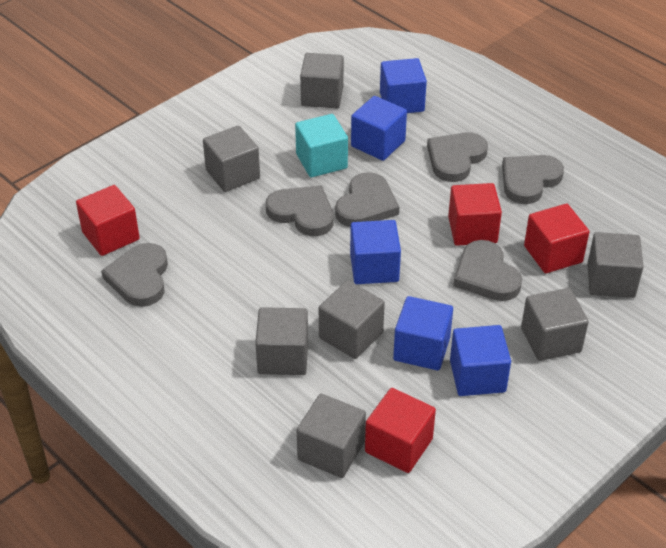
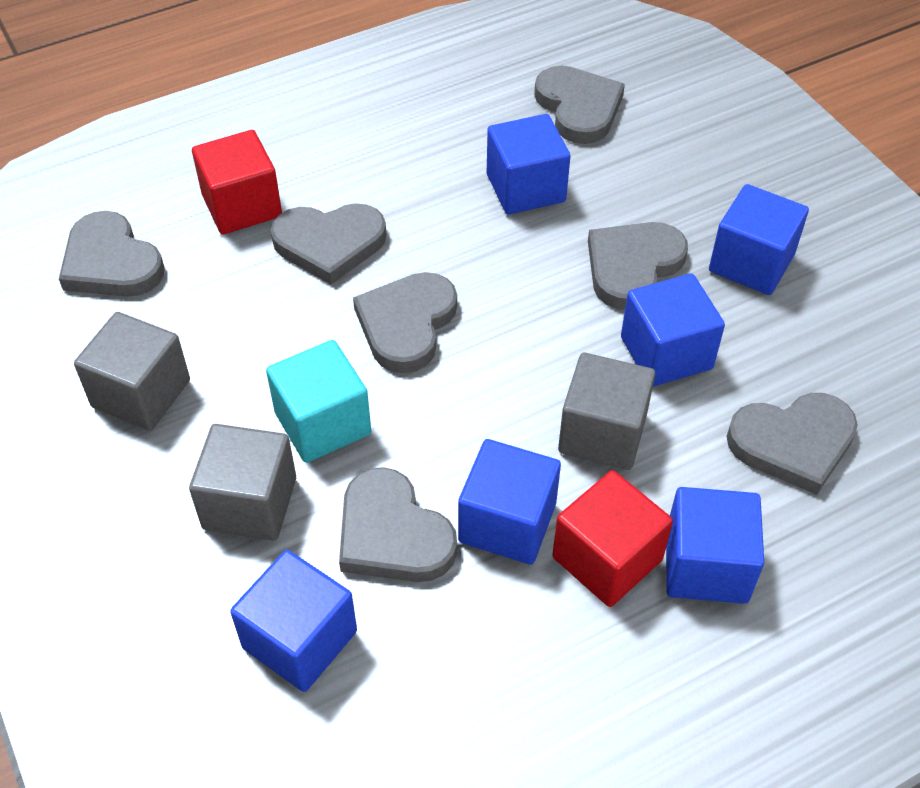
blue cube: [350,220,401,284] [351,96,407,161] [380,58,427,113] [393,296,453,370] [450,325,511,396] = 5 -> [230,550,357,692] [458,439,561,565] [487,114,570,215] [621,274,725,387] [666,487,764,604] [709,184,809,295] = 6
grey cube: [203,125,260,192] [255,307,308,375] [296,394,366,478] [300,53,344,108] [319,281,385,359] [521,288,589,361] [587,232,644,298] = 7 -> [74,312,190,431] [189,424,296,541] [558,352,655,470] = 3
grey heart: [101,243,168,307] [266,186,334,236] [335,172,399,227] [427,132,488,182] [453,240,522,301] [502,155,564,204] = 6 -> [59,211,164,297] [271,203,386,284] [339,467,457,582] [353,272,457,373] [534,65,625,144] [588,222,688,310] [727,393,858,495] = 7
red cube: [76,185,140,256] [365,388,436,473] [448,183,502,246] [524,204,589,273] = 4 -> [192,130,282,235] [552,470,673,607] = 2

